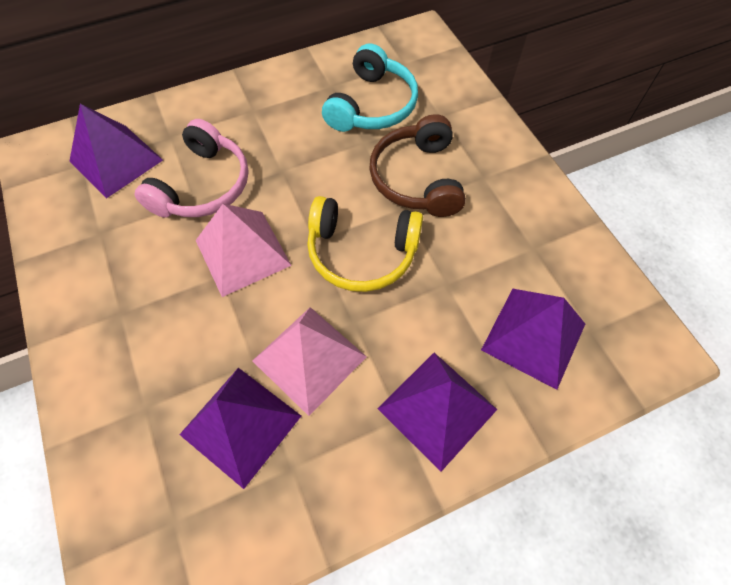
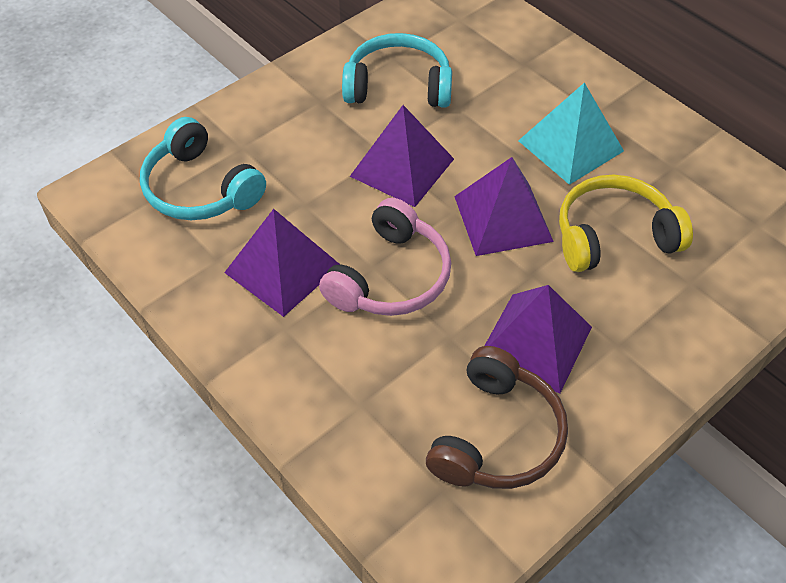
pink pyramid: [196,204,292,297] [252,307,367,416] = 2 -> none = 0
turquoise headphones: [322,43,418,132] = 1 -> [140,117,266,220] [342,33,452,108] = 2
turquoise pyramid: none = 0 -> [518,83,624,185] = 1

